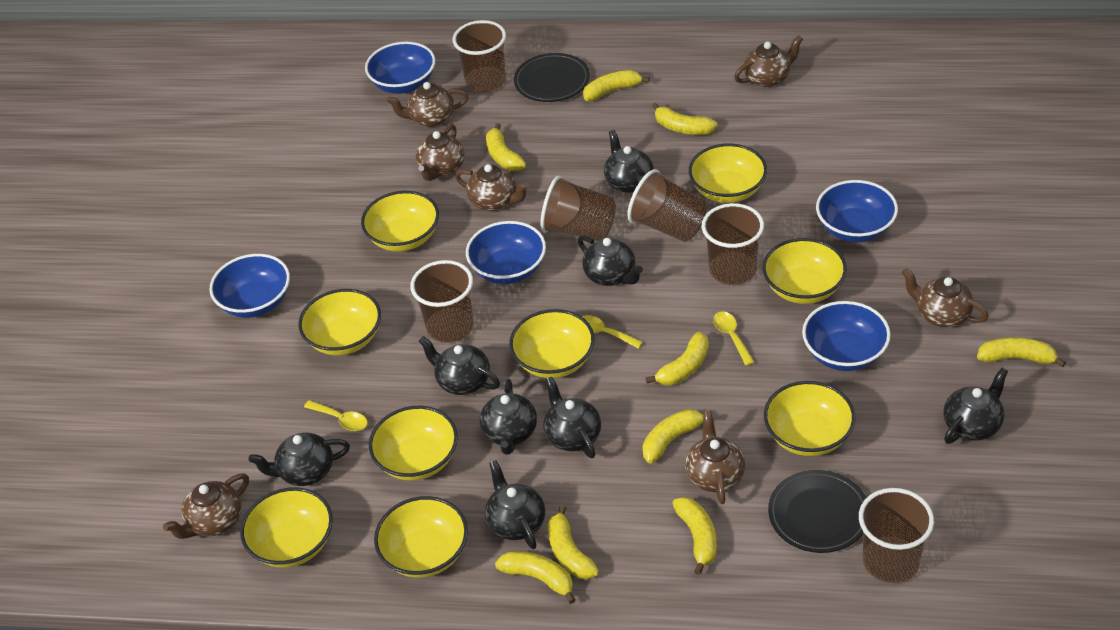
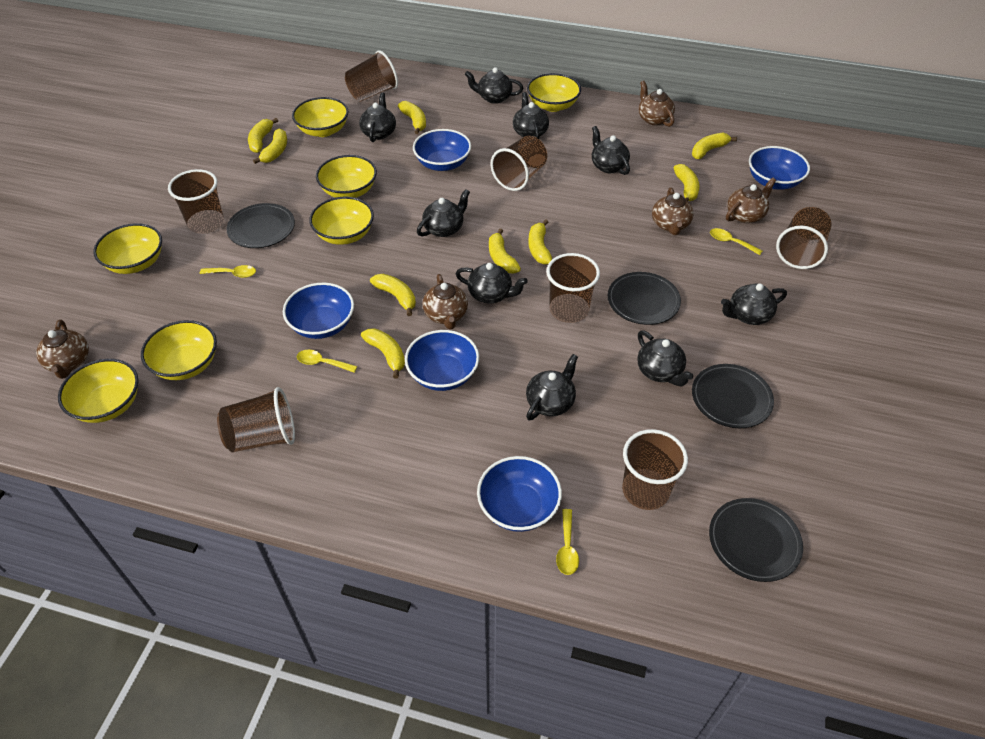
black plate: [514,53,590,102] [768,470,866,553] = 2 -> [226,203,295,248] [608,272,681,325] [692,364,774,428] [709,498,803,582] = 4
black teapot: [248,433,350,486] [419,336,500,395] [480,379,537,455] [485,460,545,549] [543,377,601,458] [578,235,643,286] [604,130,654,193] [943,368,1008,444] = 8 -> [359,92,396,142] [417,189,470,237] [456,263,528,303] [465,67,523,104] [513,92,549,139] [526,354,578,420] [592,126,630,175] [637,330,693,386] [721,283,787,325] = 9
brown cup: [410,260,474,343] [453,20,506,92] [540,176,616,241] [627,169,707,242] [702,203,764,285] [859,488,934,583] = 6 -> [168,169,224,234] [217,387,295,452] [345,50,398,101] [490,136,547,191] [546,253,600,323] [622,429,688,510] [776,207,832,269] = 7
brown teapot: [163,473,249,539] [387,82,468,127] [416,124,465,181] [455,164,529,211] [685,410,745,504] [734,35,803,87] [902,268,989,327] = 7 -> [36,320,89,379] [423,274,468,329] [639,81,675,127] [652,187,694,235] [726,177,776,223] = 5
yellow bowl: [240,487,333,568] [298,289,381,355] [361,191,439,252] [369,406,458,481] [374,496,468,578] [509,309,595,378] [689,143,767,203] [762,238,847,304] [764,381,855,456] = 9 -> [58,359,139,423] [93,223,162,274] [141,320,217,380] [292,97,349,137] [309,197,374,245] [316,155,377,198] [527,73,581,112] = 7
yellow spoon: [304,400,368,431] [581,315,643,349] [713,311,755,366] = 3 -> [200,265,256,278] [297,350,357,373] [556,509,579,575] [710,228,762,255] = 4

